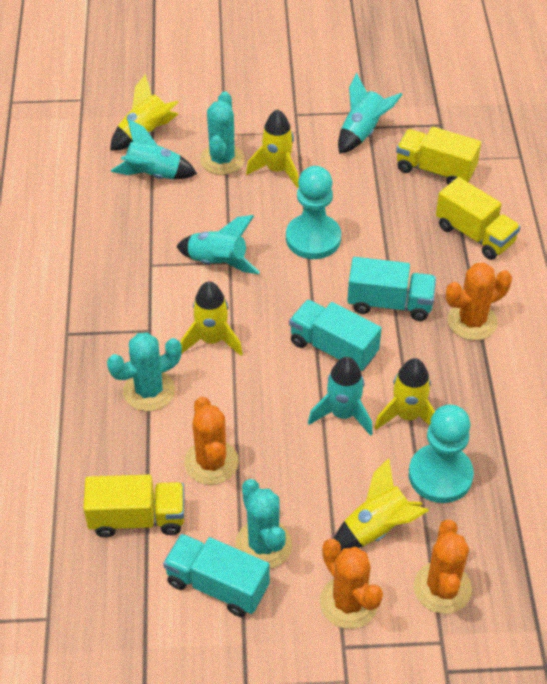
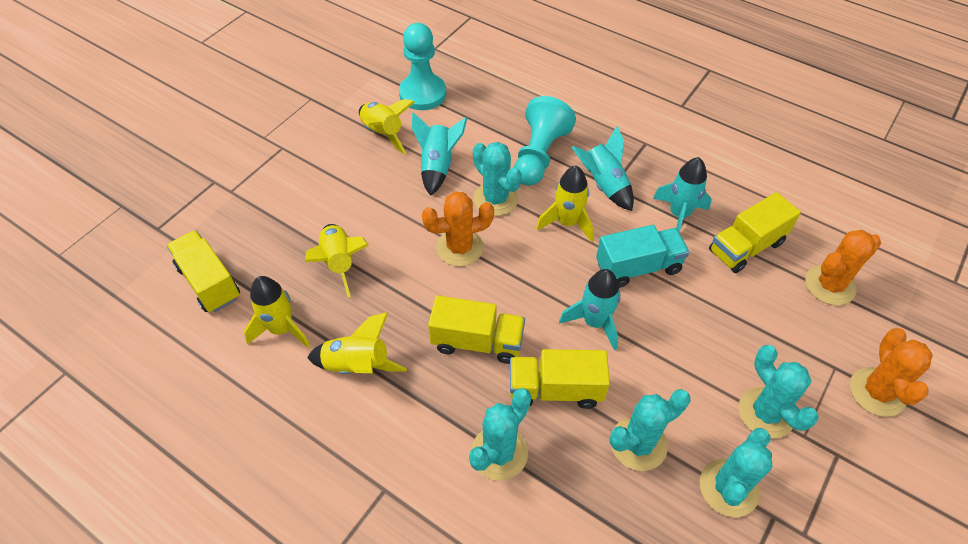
orange cactus: [184,397,239,485] [320,539,383,629] [413,519,472,614] [446,263,512,340] = 4 -> [422,192,494,266] [805,230,881,306] [850,328,933,417] = 3
turquoise cactus: [107,332,182,411] [200,91,245,175] [235,479,292,569] = 3 -> [469,388,531,480] [473,142,522,216] [610,389,690,471] [700,428,772,517] [739,345,819,439] = 5
turquoise truck: [163,534,270,617] [289,300,382,371] [347,257,436,321] = 3 -> [596,225,690,288] = 1
yellow truck: [83,475,184,537] [396,127,481,185] [436,177,521,260] = 3 -> [167,230,240,312] [428,295,525,364] [510,349,610,409] [709,192,801,273] = 4

